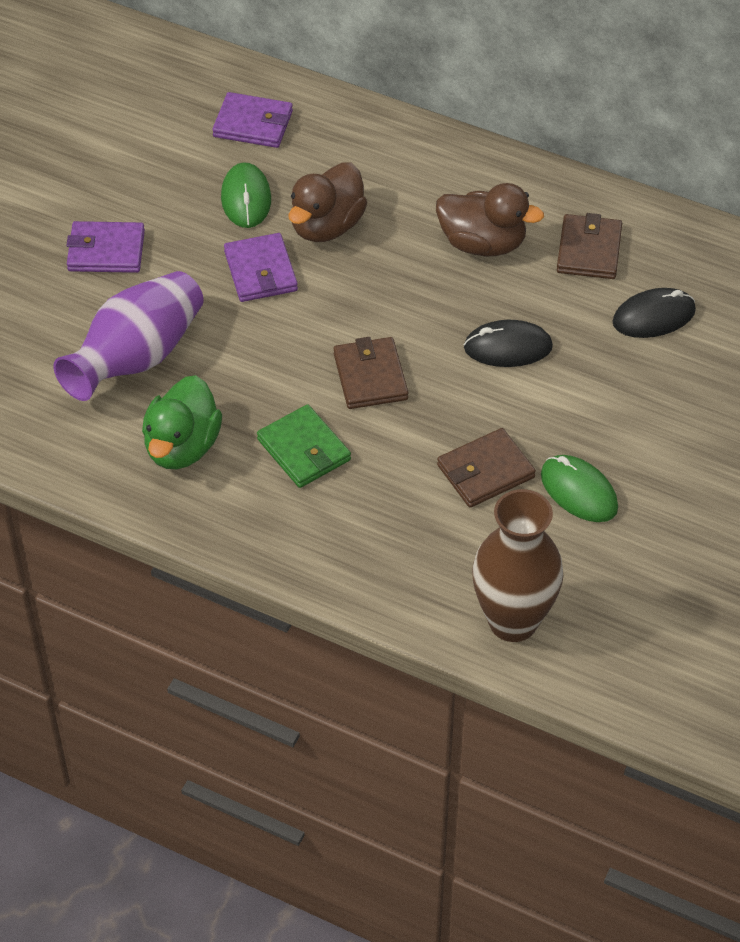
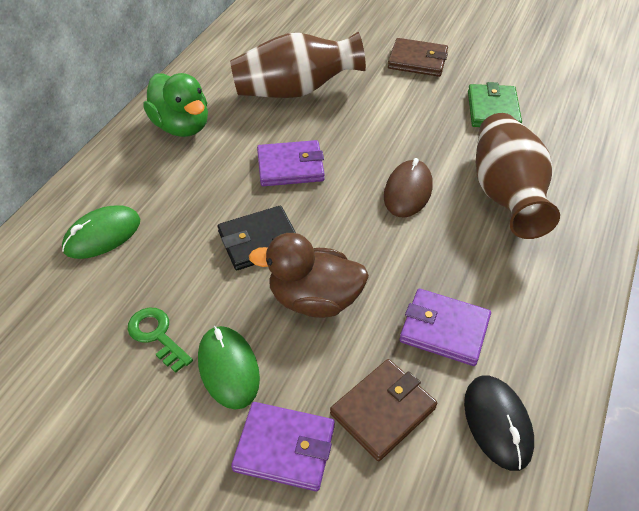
black mouse: [464,320,553,367] [612,288,696,338] = 2 -> [464,376,534,471] = 1
black wallet: none = 0 -> [218,206,296,270] = 1
brown duck: [288,162,367,242] [436,183,544,256] = 2 -> [249,233,369,318] = 1
brown mouse: none = 0 -> [384,158,432,218] = 1
brown vase: [472,489,564,642] = 1 -> [230,32,366,98] [476,113,560,239] = 2
brown wallet: [334,337,408,409] [437,428,536,508] [557,213,622,279] = 3 -> [330,359,437,461] [388,38,448,77] = 2
green key: none = 0 -> [128,308,193,373] = 1
purple vase: [53,271,204,401] = 1 -> none = 0

